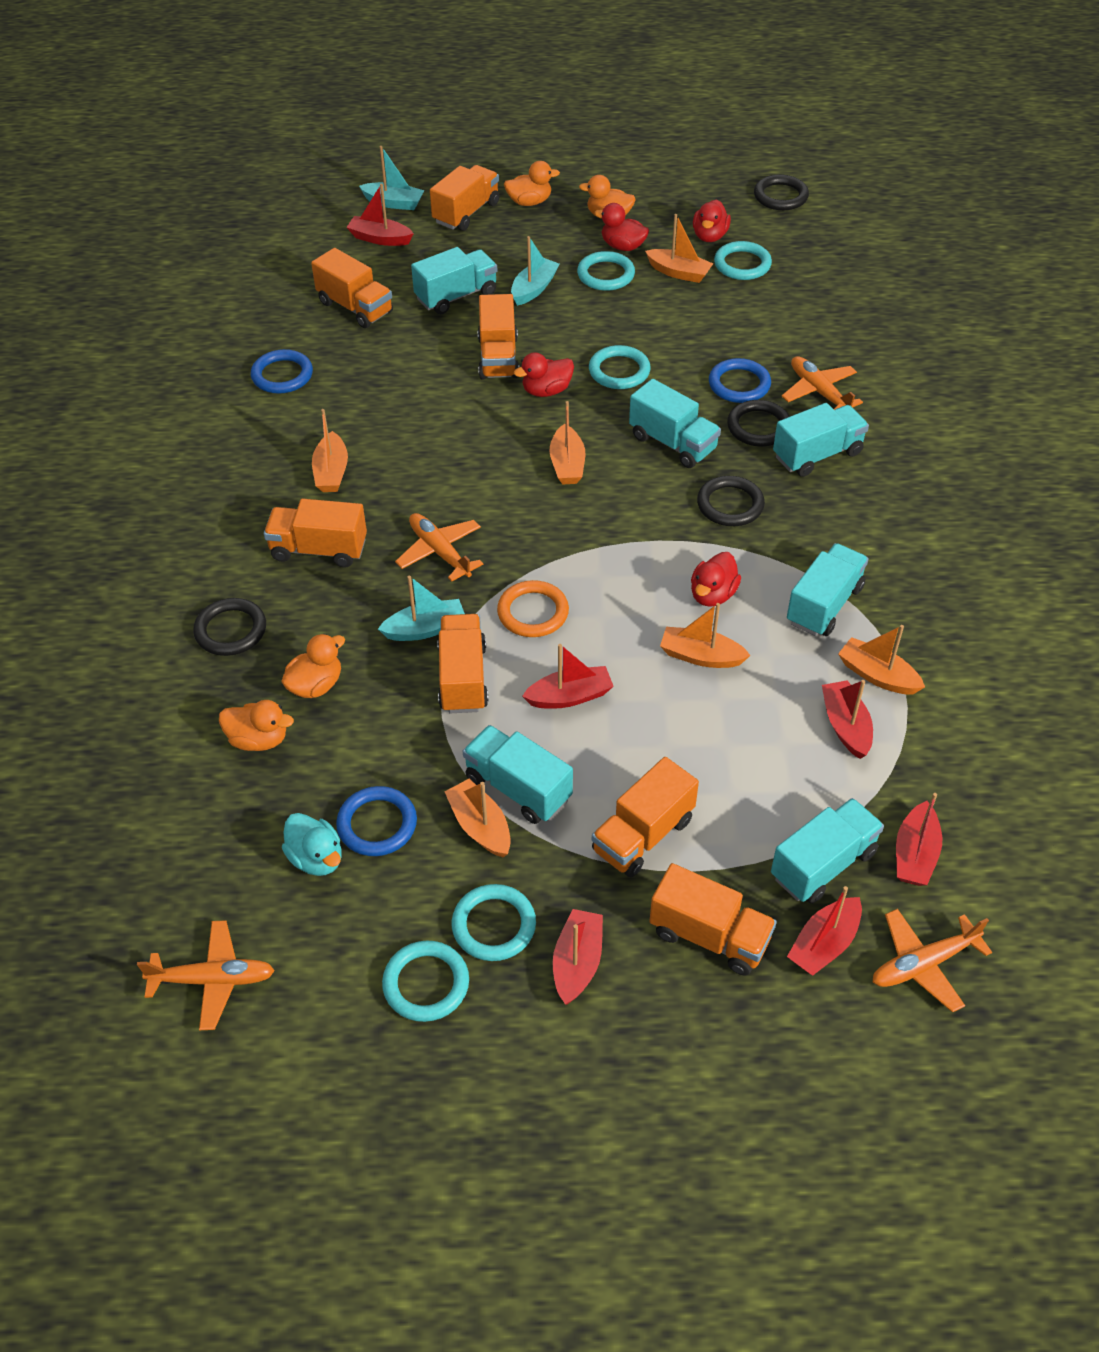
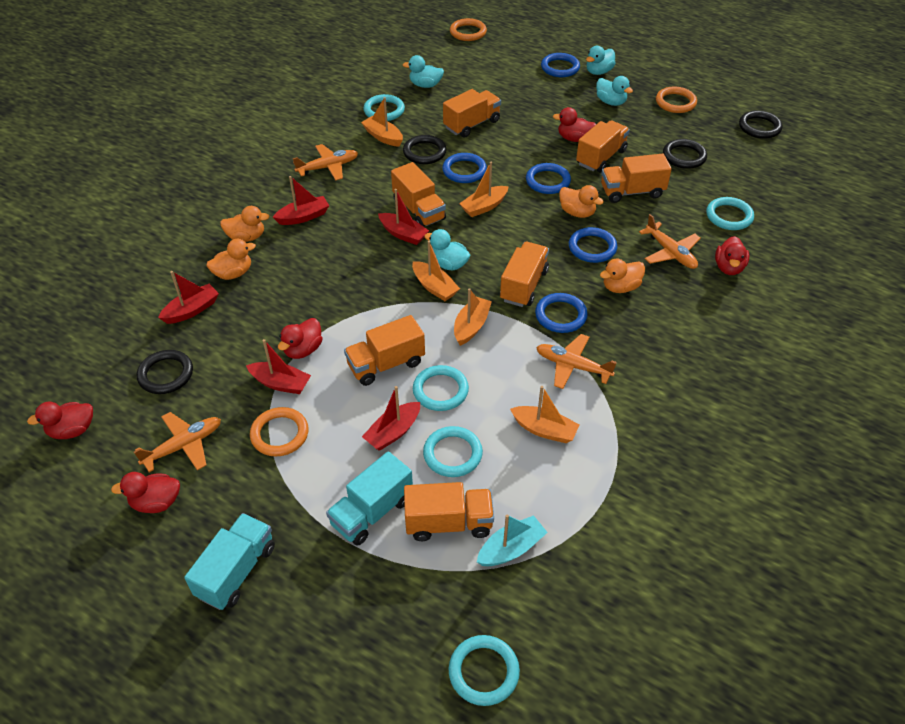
blue ring: [251,349,313,394] [336,786,417,856] [709,358,771,403] = 3 -> [442,153,487,183] [526,163,571,194] [535,293,588,333] [541,53,580,77] [569,227,617,263] = 5
orange boat: [312,409,348,492] [445,779,511,857] [549,401,585,484] [645,214,713,283] [660,603,751,668] [838,625,925,694] = 6 -> [361,97,403,147] [412,241,460,301] [454,288,492,346] [459,161,509,217] [510,386,580,443] = 5
orange ring: [497,580,569,637] = 1 -> [250,407,309,457] [450,18,487,41] [656,86,697,113] = 3
red boat: [346,184,414,246] [522,644,614,709] [553,909,603,1004] [787,886,862,976] [822,680,873,759] [896,793,942,886] = 6 -> [158,271,219,324] [246,339,311,394] [273,176,329,225] [362,386,420,451] [378,189,429,245] = 5
red duck: [514,352,574,397] [594,203,649,251] [691,552,741,607] [693,199,731,242] = 4 -> [27,401,93,439] [111,472,180,513] [278,318,323,359] [553,107,596,142] [715,236,749,275] = 5
turquoise boat: [359,146,425,210] [378,576,465,641] [511,236,560,306] = 3 -> [477,514,548,566] = 1
turquoise duck: [282,813,342,876] = 1 -> [403,55,444,88] [424,229,470,271] [586,46,616,75] [596,76,633,106] = 4
turquoise truck: [411,247,497,314] [463,725,573,824] [629,379,721,468] [771,798,884,904] [773,403,869,477] [787,543,868,636] = 6 -> [184,513,275,610] [326,451,413,546] = 2

